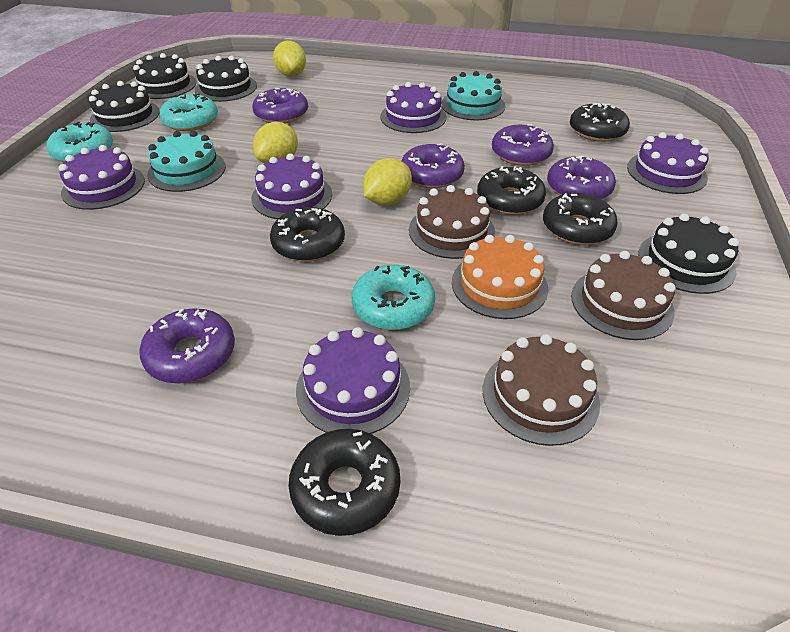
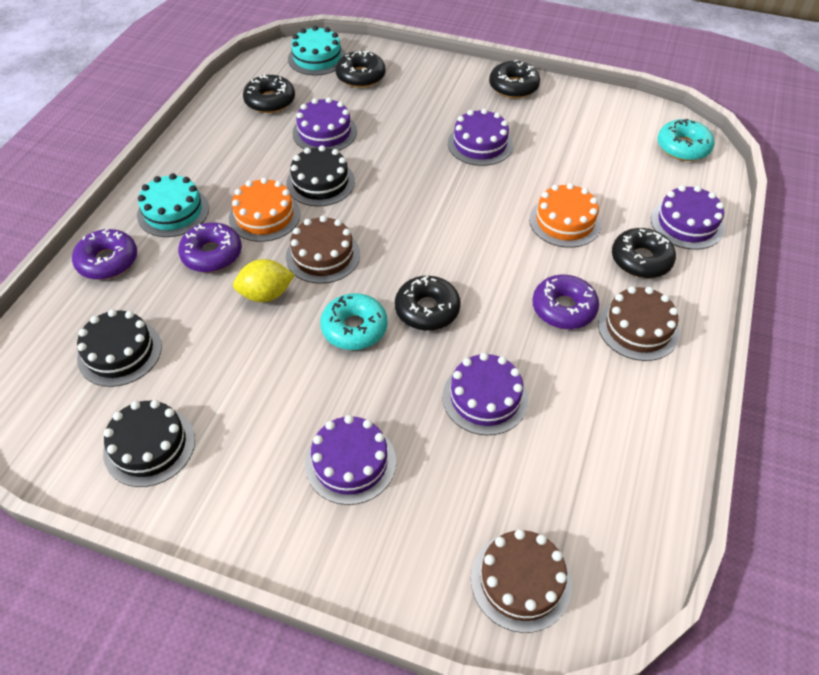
black cake: [89,81,160,132] [133,53,196,99] [195,55,257,102] [638,213,739,294] = 4 -> [77,309,162,387] [103,400,195,487] [286,145,355,206] = 3
orange cake: [452,235,548,319] = 1 -> [229,177,301,242] [529,183,602,248] = 2
purple donut: [139,309,235,383] [252,88,308,124] [401,143,465,188] [492,124,554,166] [547,156,616,199] = 5 -> [72,228,137,280] [178,222,242,272] [532,275,599,329] = 3
turquoise donut: [47,122,113,162] [159,94,218,131] [352,265,435,330] = 3 -> [320,293,388,350] [658,119,715,161] = 2
yellow lemon: [253,122,298,164] [273,41,306,77] [363,158,412,205] = 3 -> [233,259,295,302] = 1

